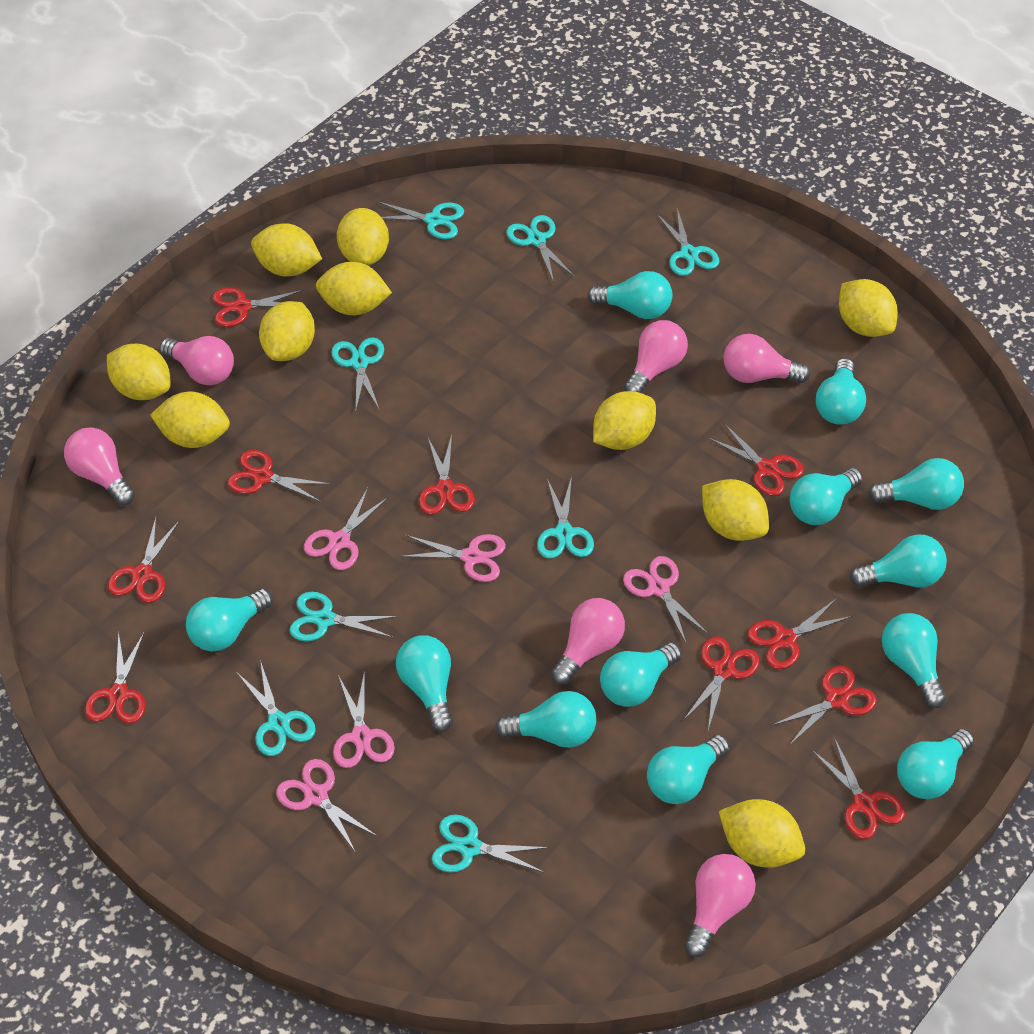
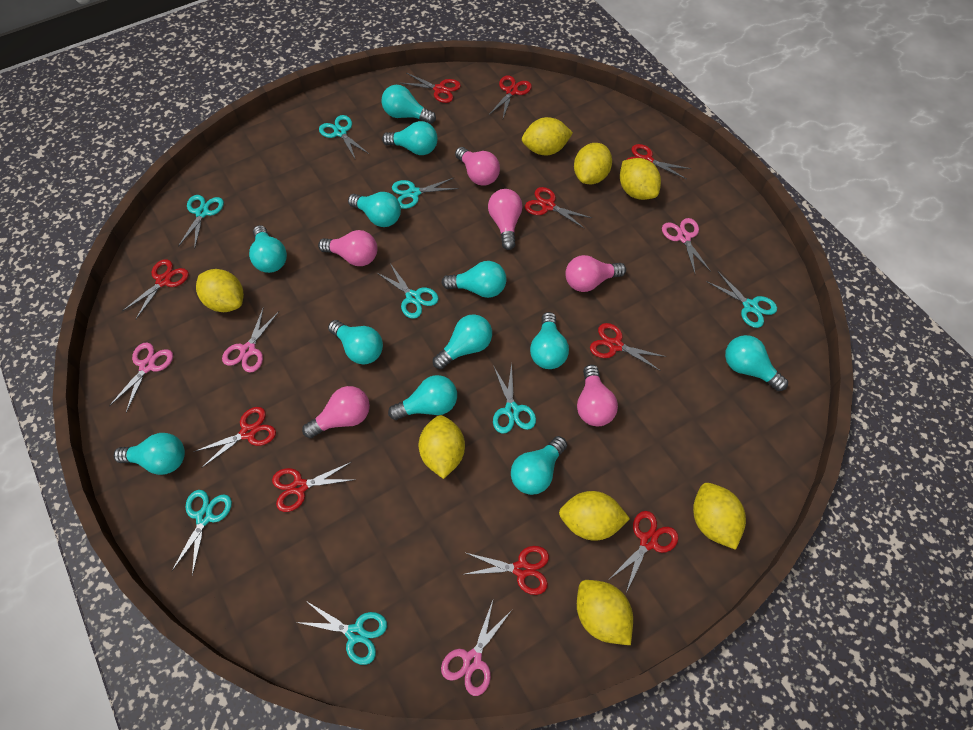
pink scissors: [276,759,378,853] [304,488,389,570] [333,671,395,768] [400,534,506,582] [623,556,708,643] = 5 -> [109,343,173,412] [222,307,279,373] [441,601,512,696] [662,218,711,273] = 4
yellow lemon: [107,344,171,400] [150,392,230,448] [251,223,322,277] [259,301,315,361] [316,262,392,315] [337,208,389,266] [593,391,656,450] [702,479,769,541] [719,799,805,868] [839,279,898,337] = 10 -> [196,269,244,312] [419,415,465,479] [522,117,573,156] [559,491,630,541] [574,143,612,184] [577,580,633,645] [620,158,661,200] [693,483,746,550] = 8

